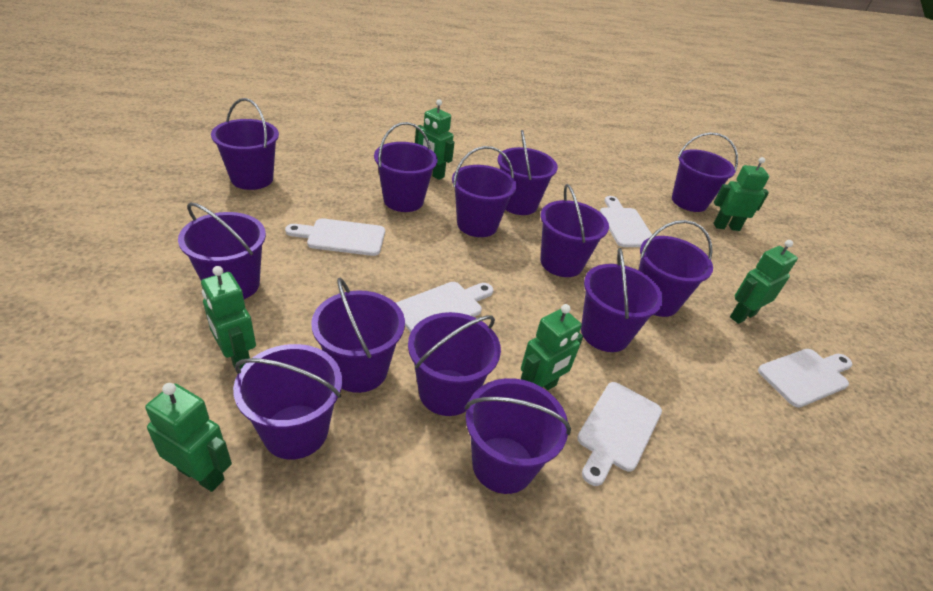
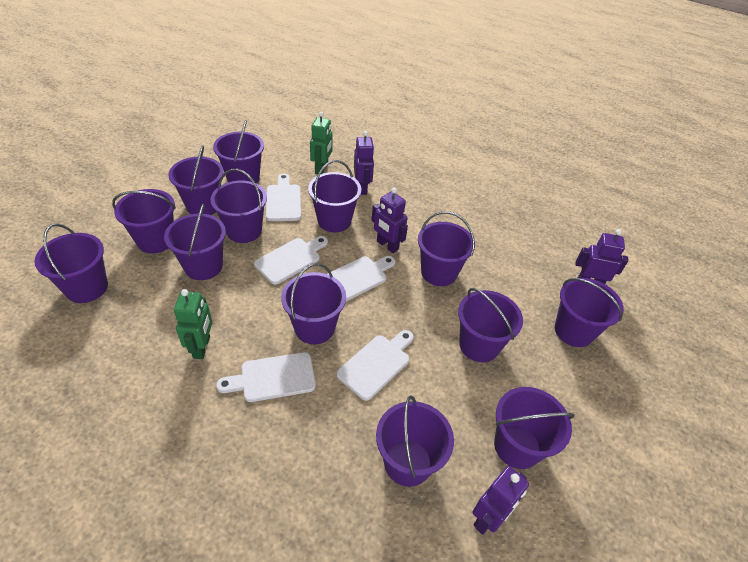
green robot: [145,383,232,492] [201,266,256,370] [415,99,455,180] [521,304,583,390] [713,157,769,231] [730,240,798,324] = 6 -> [174,289,212,359] [310,112,333,174] = 2
purple robot: none = 0 -> [354,131,374,195] [372,188,408,253] [472,466,529,535] [575,229,629,284] = 4

